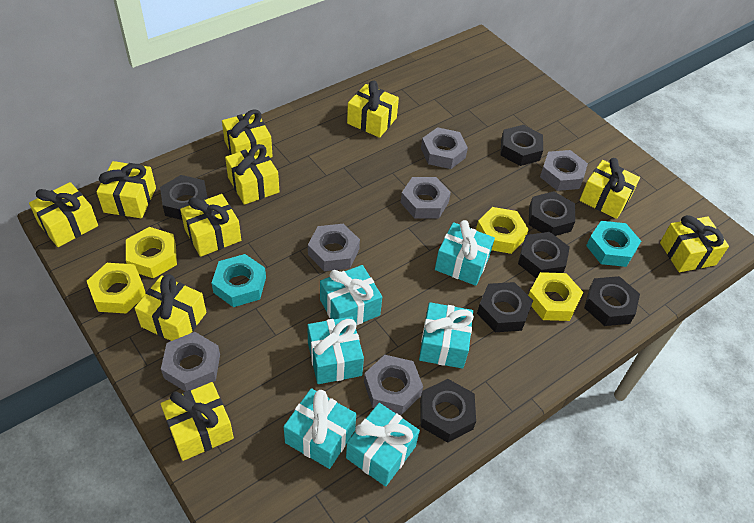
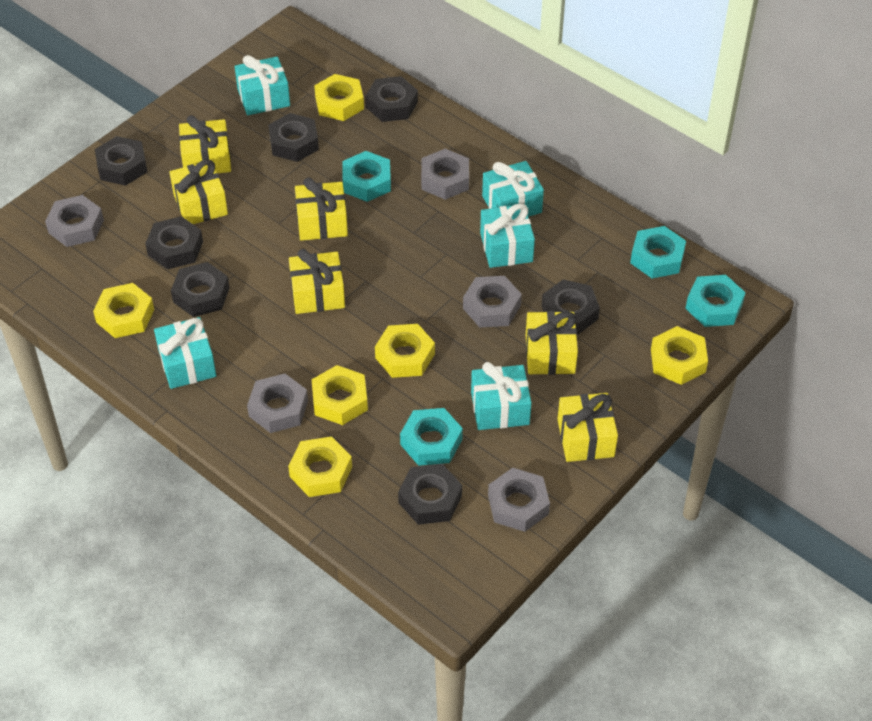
grey nut: [161,332,220,392] [308,224,360,271] [364,355,423,415] [401,177,451,219] [421,127,468,169] [540,150,588,191] = 6 -> [45,195,104,247] [247,374,308,433] [421,149,469,200] [463,276,522,327] [488,468,550,532] = 5
turquoise gift: [284,388,356,469] [307,316,364,384] [320,265,382,325] [346,403,420,487] [419,302,474,368] [435,220,495,286] = 6 -> [154,317,216,389] [235,55,290,115] [471,362,532,430] [480,203,535,268] [482,161,544,217] = 5
turquoise nut: [212,254,266,307] [586,221,641,267] = 2 -> [343,151,391,202] [400,408,463,466] [630,226,686,278] [685,275,746,327] = 4
yellow gift: [29,182,98,247] [96,161,156,218] [135,274,206,341] [161,382,234,461] [180,194,241,257] [222,109,273,158] [225,144,279,205] [347,81,399,138] [580,158,640,219] [660,215,729,272] = 10 -> [169,159,228,224] [179,115,231,173] [289,249,345,314] [295,178,348,241] [526,311,578,375] [557,393,618,462] = 6
yellow nut: [87,263,146,314] [126,227,177,278] [476,207,529,254] [528,272,584,321] = 4 -> [93,283,154,338] [288,436,352,497] [312,365,368,425] [314,74,364,121] [375,324,435,378] [651,326,708,385] = 6

